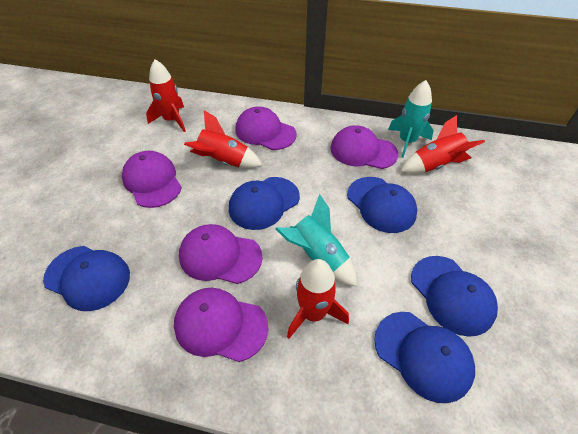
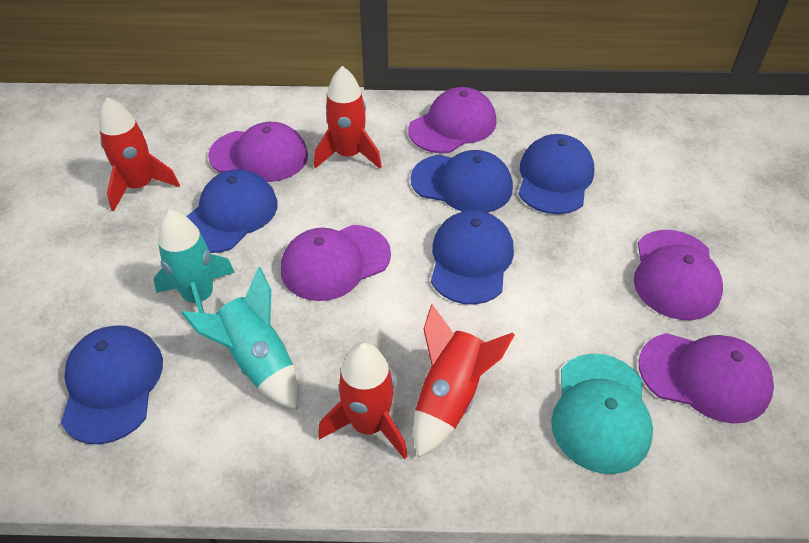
turquoise cap: none = 0 -> [551,354,653,474] = 1

